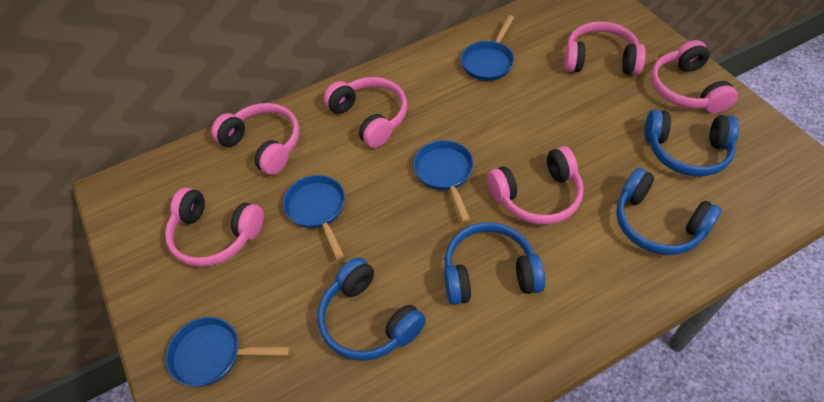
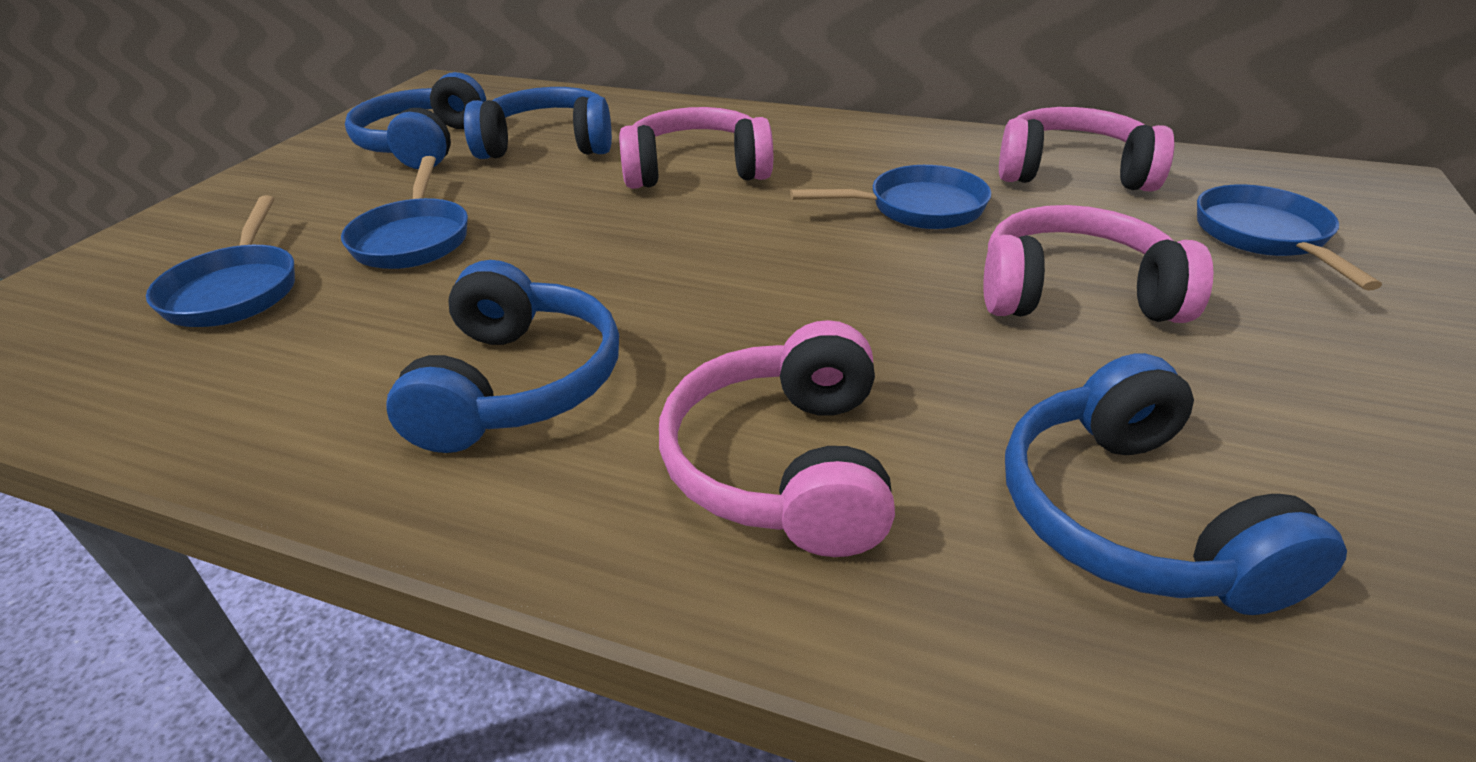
pink headphones: [165,188,264,267] [211,103,300,175] [324,77,407,148] [487,146,584,224] [564,21,646,75] [651,40,738,114] = 6 -> [619,107,773,189] [659,320,895,557] [983,205,1213,323] [999,107,1175,192] = 4

